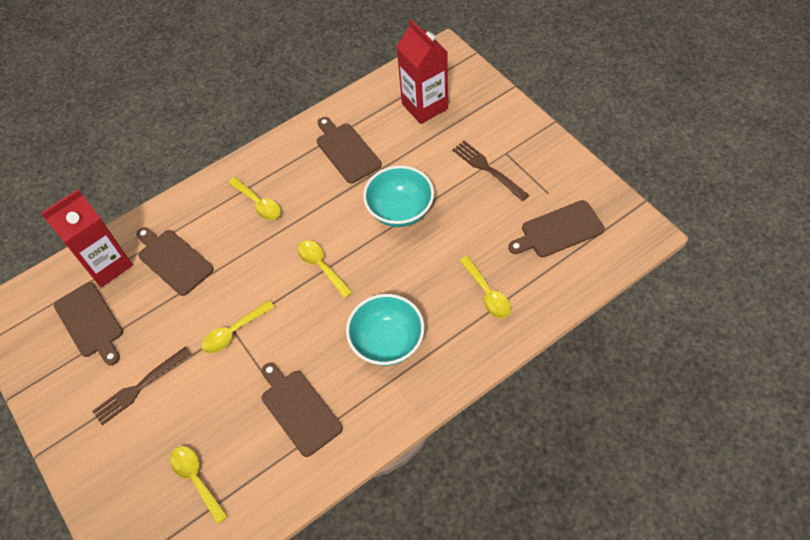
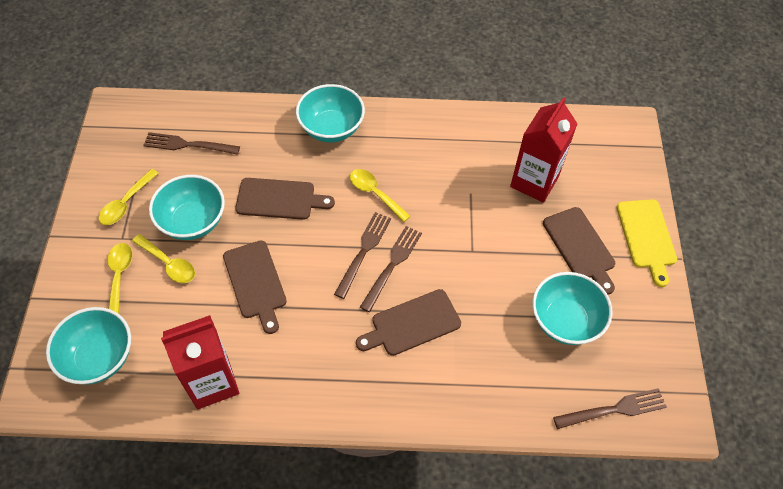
brown cutting board: [54,282,123,365] [136,227,214,296] [262,363,343,457] [317,117,382,184] [508,200,605,257] = 5 -> [223,241,287,334] [235,178,335,220] [356,289,461,356] [543,207,615,295] = 4
brown fork: [92,346,191,425] [452,141,529,201] = 2 -> [143,132,240,155] [334,212,391,299] [360,226,422,312] [553,388,667,429] = 4
turquoise bowl: [346,294,424,366] [363,166,434,227] = 2 -> [46,307,131,384] [149,175,225,240] [296,84,365,142] [532,272,613,345] = 4
yellow cutting board: none = 0 -> [617,199,677,287] = 1
yellow spoon: [170,446,228,524] [202,300,274,354] [228,177,281,220] [298,240,353,298] [459,256,511,318] = 5 -> [99,169,159,225] [108,243,132,314] [132,234,195,283] [350,169,411,222] = 4

